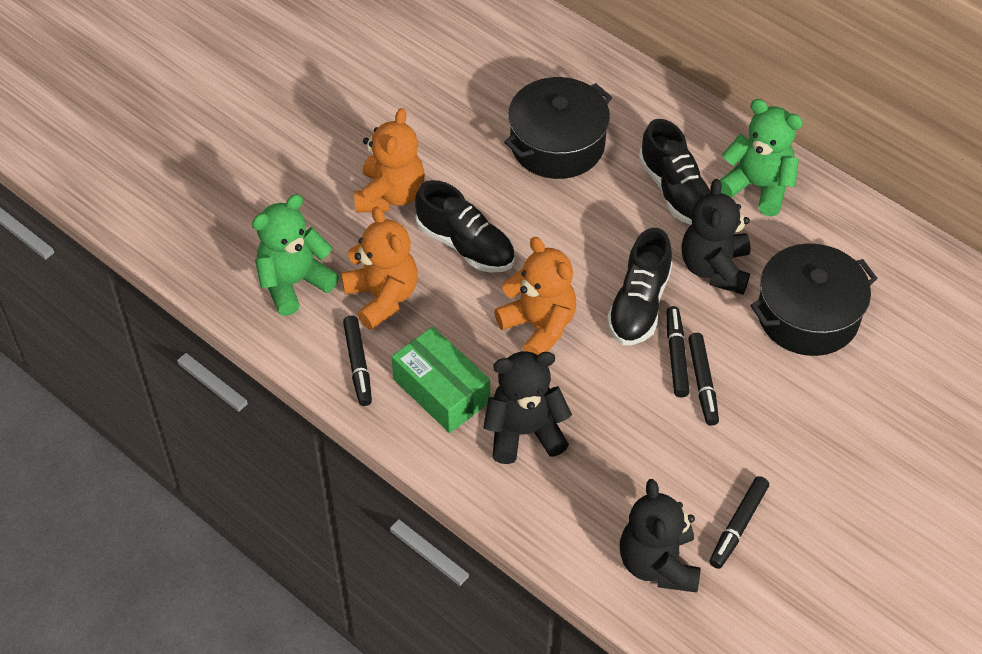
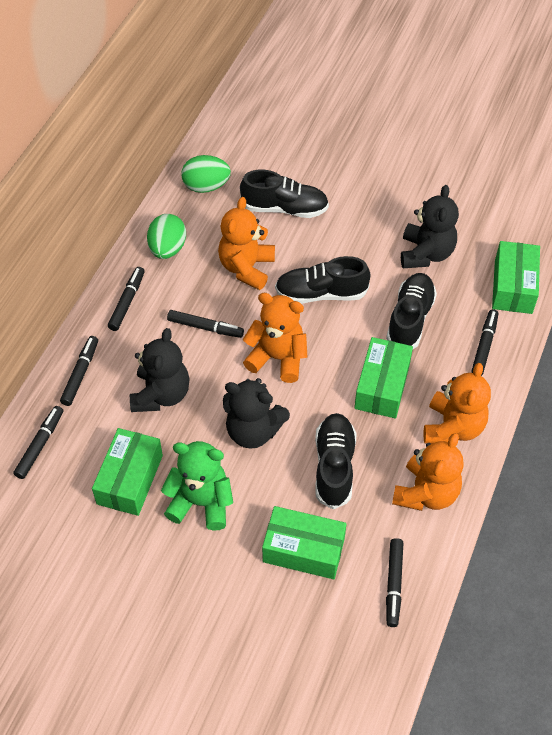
black marker: [343,316,372,406] [667,306,690,397] [688,333,719,426] [709,476,769,569] = 4 -> [14,406,63,479] [60,336,98,406] [108,267,145,331] [167,310,244,338] [386,538,403,627] [471,309,498,376] = 6
black pot: [504,77,612,179] [750,244,878,356] = 2 -> none = 0
black shoe: [415,180,515,273] [607,228,672,345] [639,119,711,225] = 3 -> [240,170,329,218] [275,256,370,304] [315,413,356,509] [386,273,437,349] = 4
green box: [391,327,490,433] = 1 -> [92,428,163,516] [262,506,347,579] [354,337,413,418] [492,241,540,314] = 4
green egg: none = 0 -> [147,214,186,259] [181,155,231,193] = 2
green teddy bear: [252,194,339,316] [720,99,803,216] = 2 -> [161,441,233,531] = 1
orange teddy bear: [341,206,418,330] [354,108,425,212] [494,237,576,355] = 3 -> [218,197,275,290] [243,293,308,383] [392,433,464,511] [424,363,491,444] = 4

